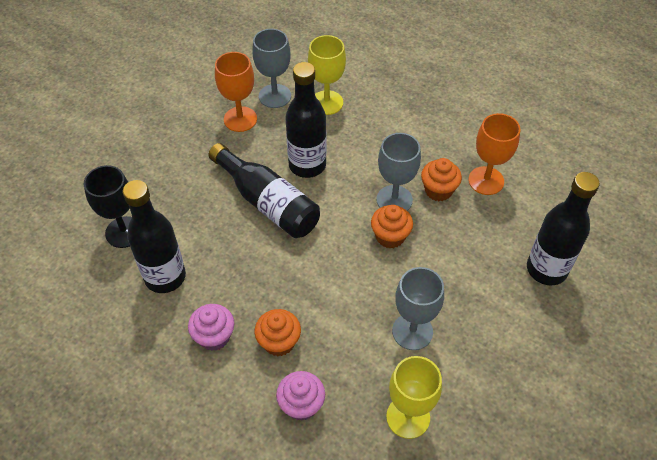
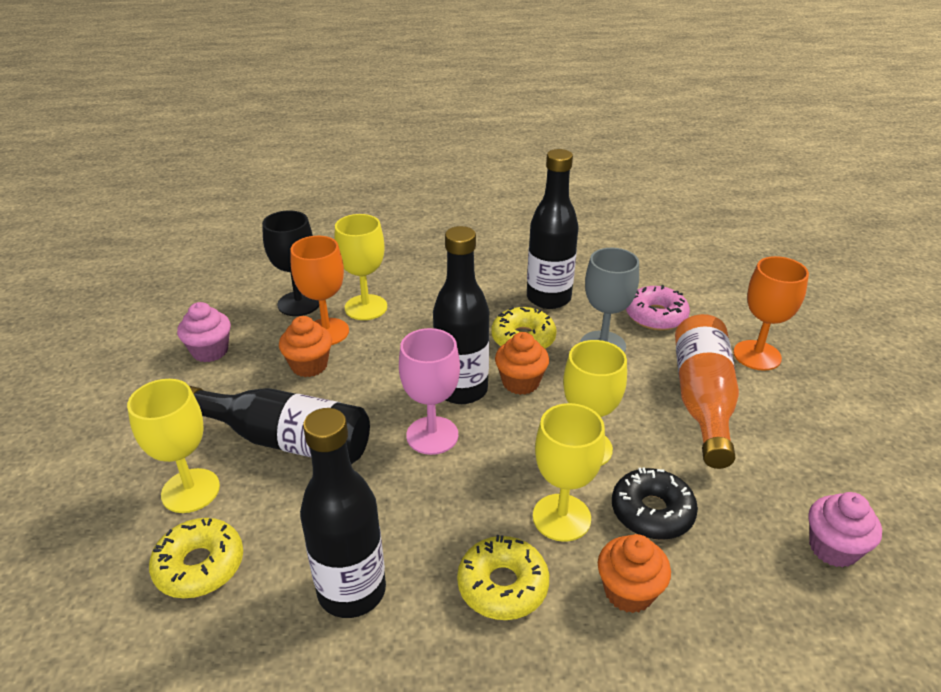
black donut: none = 0 -> [612,467,698,540] = 1
grey goblet: [252,29,291,108] [376,133,421,211] [392,267,444,350] = 3 -> [581,248,639,353] = 1
orange bottle: none = 0 -> [675,314,739,469] = 1
pink donut: none = 0 -> [626,285,690,331] = 1
pink goblet: none = 0 -> [399,328,460,455] = 1
yellow donut: none = 0 -> [149,518,243,598] [457,535,549,620] [491,307,557,349] = 3
yellow goblet: [308,35,346,115] [386,356,442,439] = 2 -> [127,379,220,513] [334,214,387,320] [533,403,605,542] [563,340,627,466] = 4

